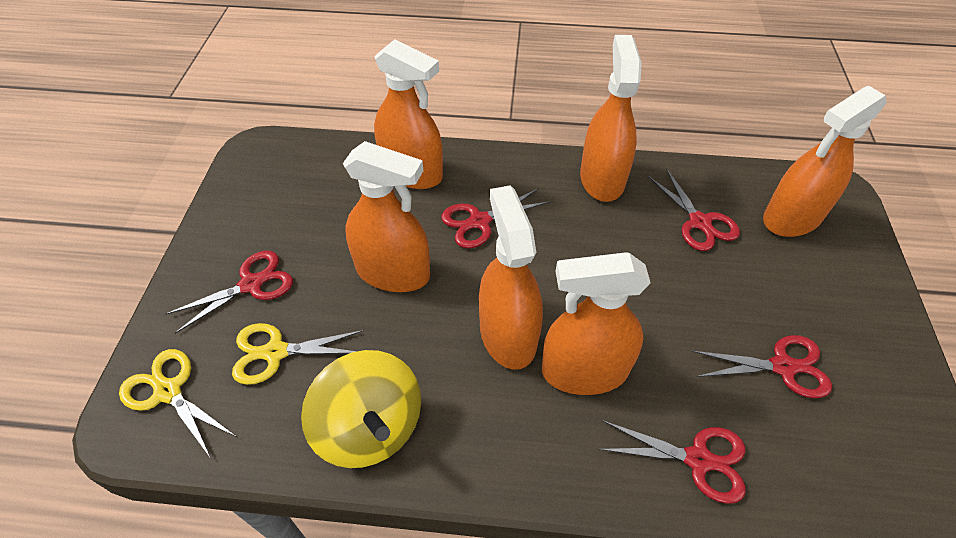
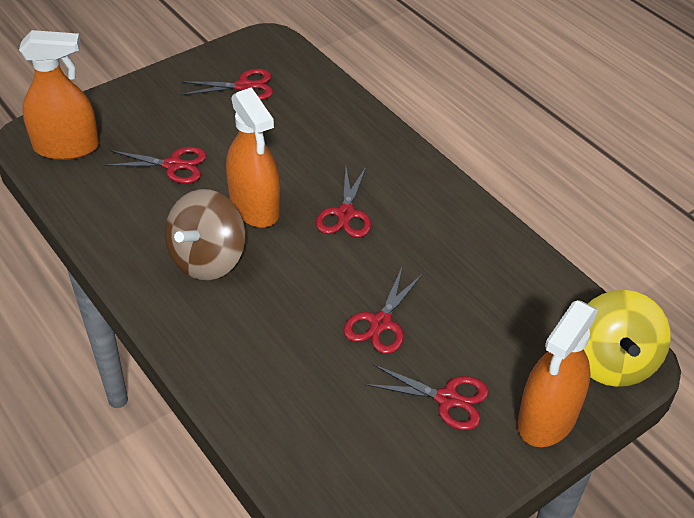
brown spinning top: none = 0 -> [165,189,246,280] = 1
orange spray bottle: [343,141,430,292] [374,39,443,189] [479,185,543,370] [542,252,651,395] [580,35,642,202] [763,86,887,237] = 6 -> [19,30,99,160] [226,87,280,228] [518,300,599,447] = 3
yellow scissors: [119,349,235,458] [232,323,364,385] = 2 -> none = 0

